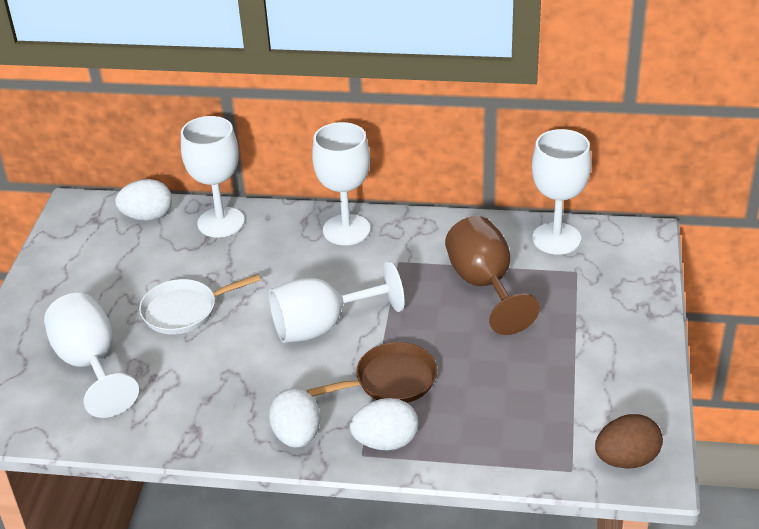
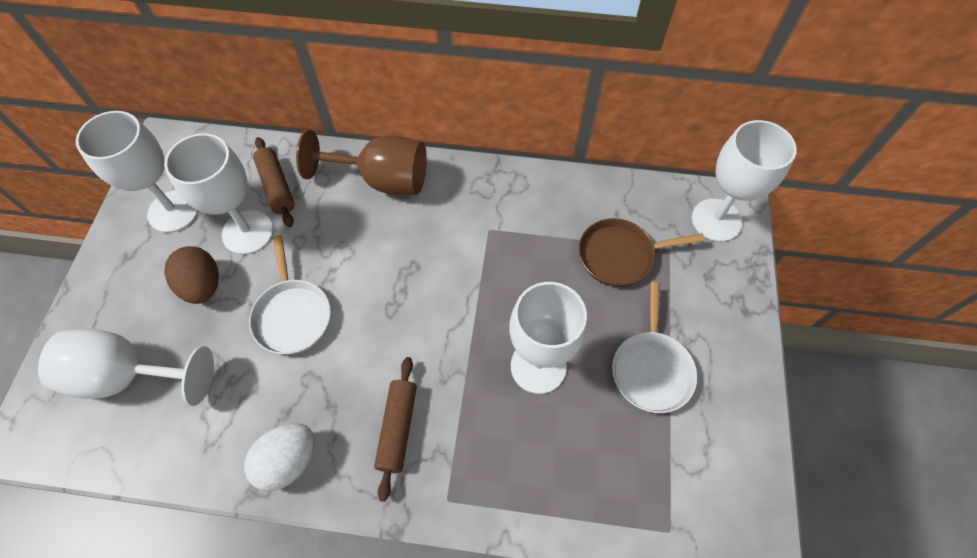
brown rolling pin: none = 0 -> [253,137,295,227] [374,357,417,502] = 2
white egg: [115,179,172,221] [269,388,320,448] [350,398,418,450] = 3 -> [244,423,315,491] = 1
white pan: [139,274,261,334] = 1 -> [249,235,331,354] [612,282,697,413] = 2

